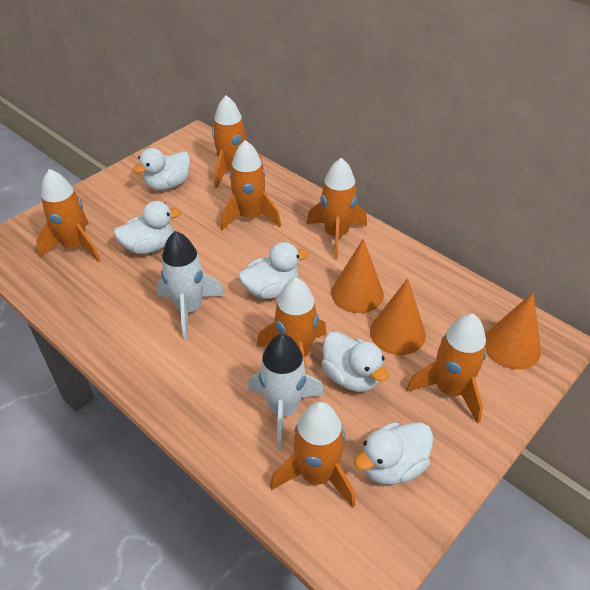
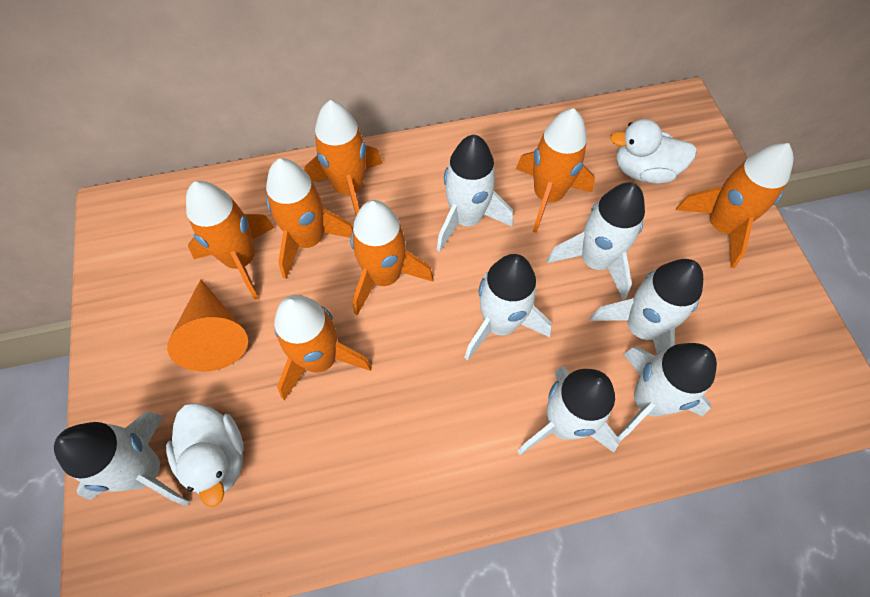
orange cone: [331,239,384,313] [370,278,426,355] [485,292,541,369] = 3 -> [167,279,248,372] = 1
white duck: [113,201,181,254] [133,148,190,190] [238,242,308,299] [321,331,389,392] [354,422,433,485] = 5 -> [166,403,244,507] [610,119,697,184] = 2
white rocket: [157,231,225,339] [248,334,324,450] = 2 -> [54,412,190,506] [437,135,513,252] [464,254,552,361] [517,367,620,455] [547,182,645,300] [590,259,703,355] [617,343,717,441] = 7

